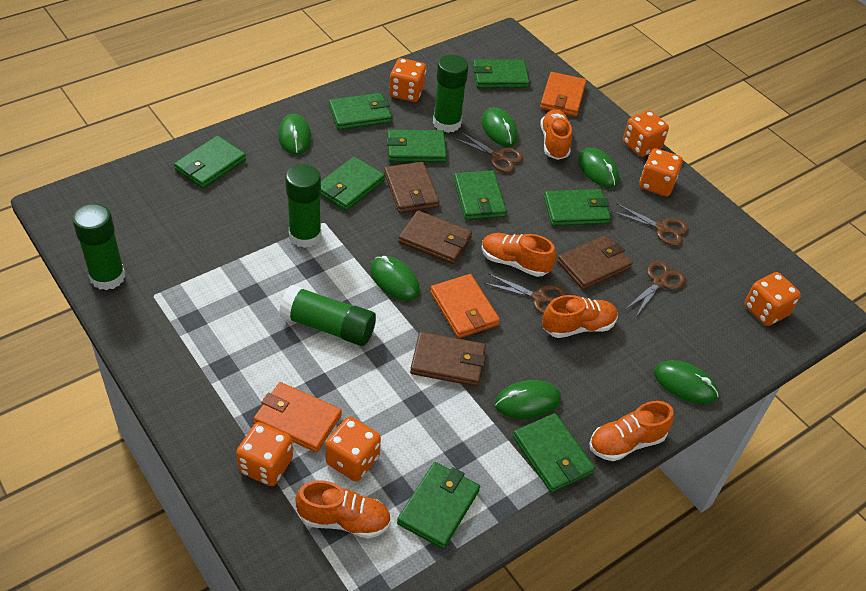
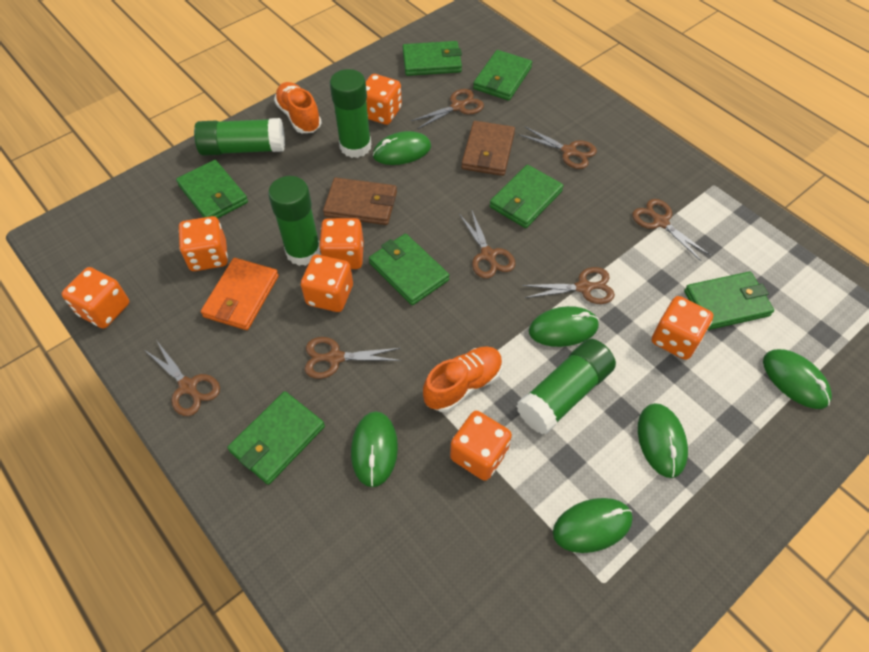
brown scissors: [454,132,523,173] [484,274,567,314] [612,203,689,246] [626,261,686,315] = 4 -> [146,341,220,416] [305,337,401,379] [411,89,484,129] [459,209,515,279] [519,126,597,169] [522,267,615,304] [632,199,710,261] = 7
brown wallet: [384,162,439,213] [399,210,472,264] [410,332,486,386] [557,235,633,290] = 4 -> [323,178,397,225] [461,121,515,176] = 2
green wallet: [174,135,246,189] [320,156,385,211] [329,93,392,130] [387,130,447,163] [397,462,480,549] [454,170,507,220] [472,59,530,88] [513,413,595,493] [544,189,611,226] = 9 -> [176,160,248,218] [227,391,325,485] [369,234,449,305] [403,41,462,76] [473,50,532,101] [489,165,563,228] [684,272,774,330] = 7
orange dice: [236,422,293,486] [325,417,381,482] [389,58,426,102] [623,110,669,157] [640,148,683,196] [745,272,801,326] = 6 -> [62,267,129,329] [179,216,228,271] [301,255,353,312] [319,218,364,269] [366,74,402,125] [450,411,512,481] [652,296,713,360] = 7
orange shoe: [296,480,391,539] [481,233,556,277] [540,109,572,160] [542,295,618,338] [589,401,674,461] = 5 -> [274,82,322,133] [423,346,503,412] = 2
orange wallet: [254,382,342,452] [430,274,500,338] [540,72,586,117] = 3 -> [201,258,279,330] = 1

